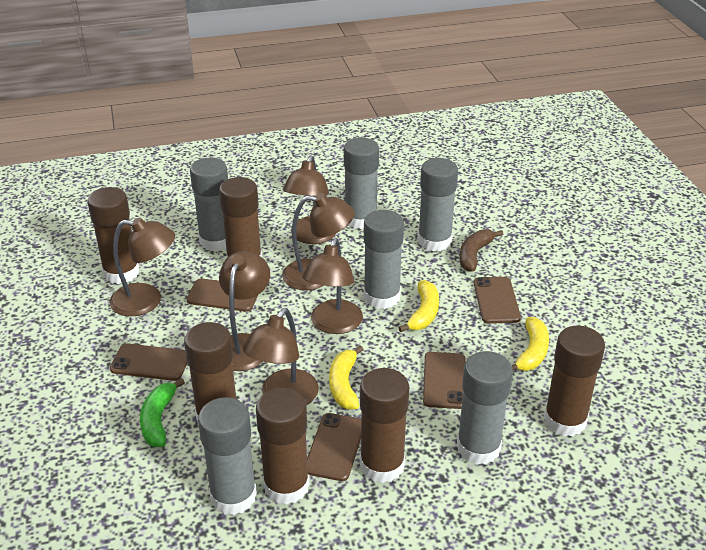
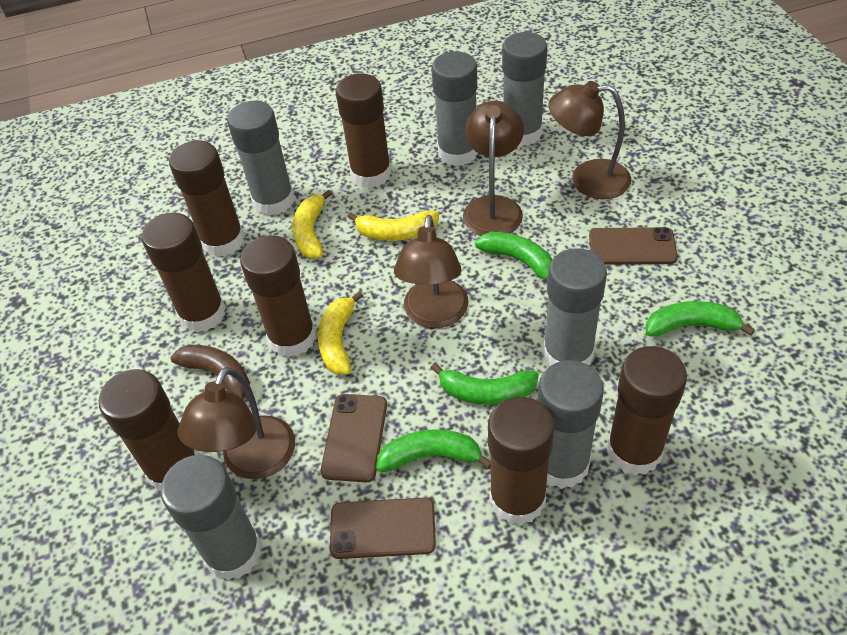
brown glue stick: [87,187,139,284] [184,322,236,422] [219,177,262,258] [256,388,309,505] [360,368,409,483] [544,326,605,437] = 6 -> [99,369,198,491] [142,213,226,332] [169,141,245,257] [240,235,316,357] [335,73,392,188] [488,397,554,525] [607,346,687,475] = 7
brown lamp: [109,218,175,316] [219,251,270,371] [243,308,319,405] [282,193,355,290] [283,155,336,244] [302,238,363,334] = 6 -> [178,367,295,479] [394,215,469,328] [463,101,524,236] [548,81,631,199] = 4
brown phone: [110,343,187,381] [187,278,258,312] [307,413,361,481] [423,352,466,409] [474,277,521,324] = 5 -> [321,394,387,482] [330,498,436,559] [589,227,678,264] = 3
green banana: [140,378,185,447] = 1 -> [376,429,491,473] [431,363,539,405] [475,232,553,283] [646,301,755,336] = 4

